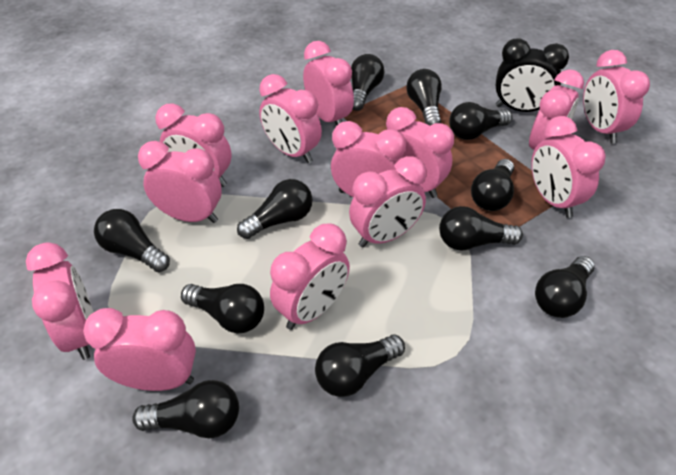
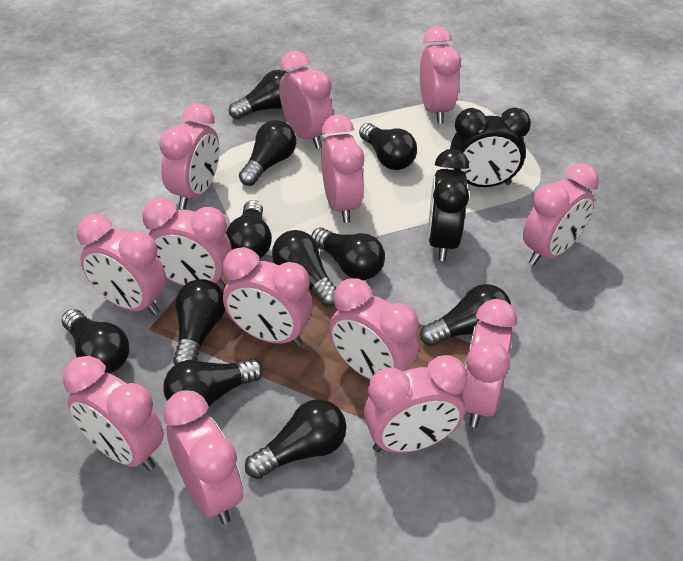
black clock: [496,38,569,112] = 1 -> [428,149,469,261] [450,108,531,187] = 2

